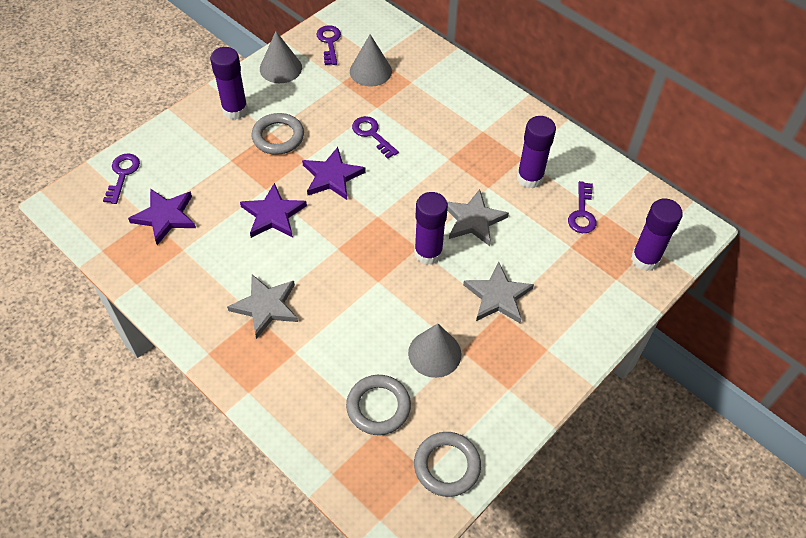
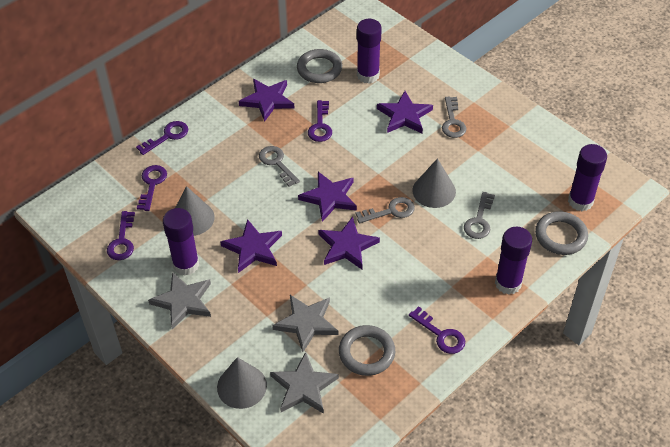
grey key: none = 0 -> [259,146,300,187] [356,197,415,223] [442,97,467,138] [464,192,495,239] = 4
purple key: [103,154,140,204] [316,25,341,65] [352,116,399,159] [568,181,596,233] = 4 -> [107,211,135,260] [136,121,188,155] [137,165,167,211] [308,100,332,142] [409,306,465,354] = 5
purple star: [128,189,196,245] [240,183,307,238] [302,147,366,200] = 3 -> [220,219,282,273] [239,79,295,122] [298,172,357,222] [318,217,380,270] [377,91,433,133] = 5

